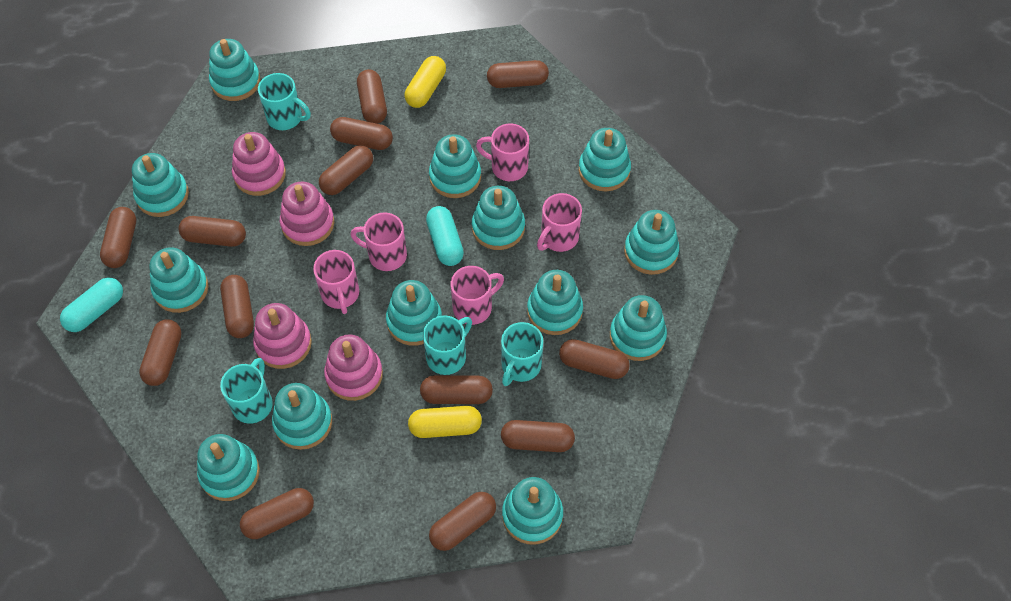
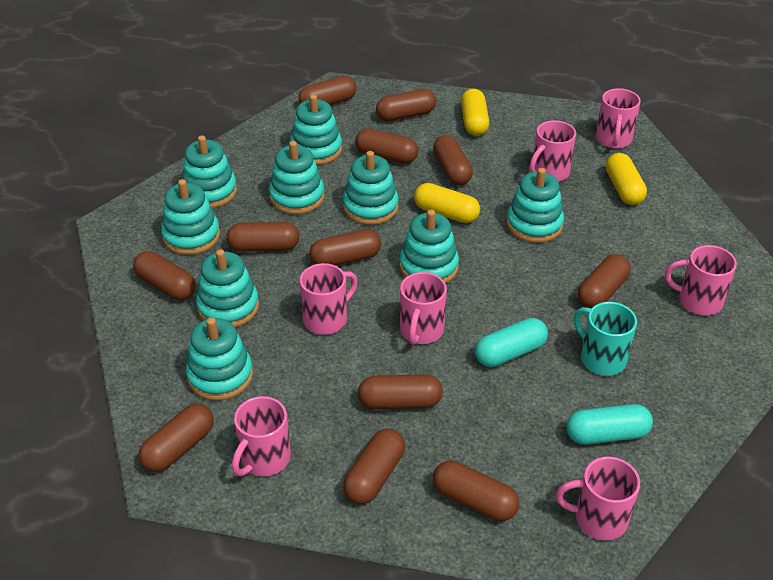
brown capsule: [100,207,136,268] [139,319,181,386] [178,216,246,247] [220,275,254,338] [240,488,314,539] [319,145,373,195] [330,117,393,150] [357,69,387,124] [420,375,493,404] [429,492,496,551] [487,60,549,88] [501,420,575,452] [559,339,630,379] = 13 -> [133,251,196,300] [139,404,214,472] [226,222,300,252] [299,76,357,105] [309,229,381,266] [343,429,405,504] [355,129,418,164] [358,374,443,409] [376,89,436,121] [433,135,473,185] [433,461,519,521] [577,254,631,309] = 12
pink mug: [313,250,359,314] [351,213,407,271] [451,266,504,325] [476,124,529,181] [537,193,582,252] = 5 -> [232,396,291,476] [299,263,358,335] [400,272,447,345] [529,120,576,182] [556,457,640,540] [596,88,641,149] [665,245,737,315] = 7
pink stacking toy: [232,132,286,196] [253,303,312,369] [280,182,334,246] [324,334,383,401] = 4 -> none = 0
turquoise mug: [220,358,273,424] [258,73,311,130] [423,315,472,375] [501,322,543,386] = 4 -> [574,302,637,376] = 1
turquoise stacking toy: [132,153,189,217] [149,247,209,313] [197,434,260,501] [209,39,261,101] [272,383,332,450] [386,280,442,346] [429,134,481,198] [472,186,525,250] [502,477,563,545] [527,270,583,335] [579,128,631,191] [610,295,667,361] [624,210,679,275] = 13 -> [161,179,220,255] [182,135,237,208] [186,317,253,401] [196,249,259,328] [269,141,324,214] [290,94,342,165] [343,151,399,225] [399,209,459,284] [506,168,564,243] = 9
yellow capsule: [405,56,446,108] [408,406,482,438] = 2 -> [414,183,480,223] [461,89,489,136] [606,153,647,205] = 3

